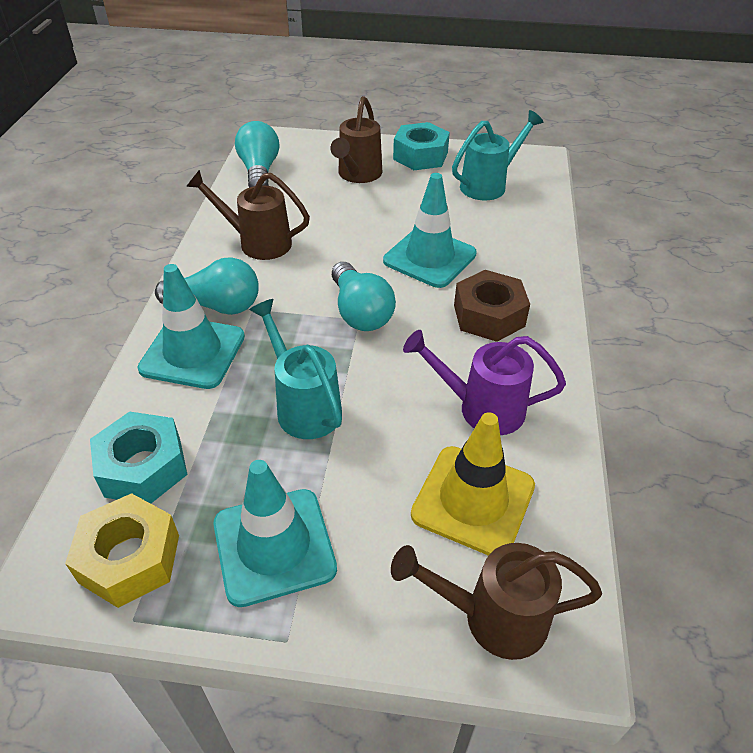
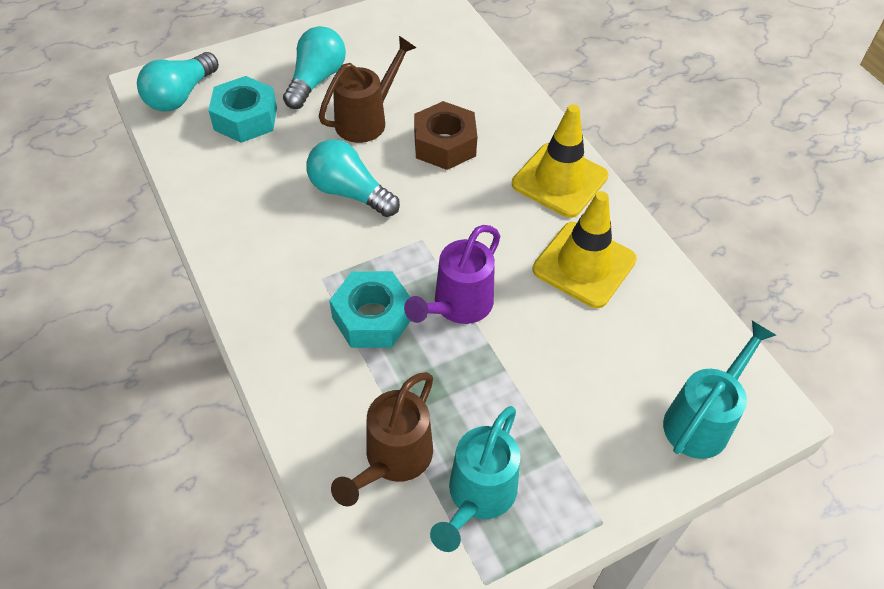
brown watering can: [186,170,310,260] [330,96,382,183] [391,543,602,660] = 3 -> [319,36,416,143] [331,372,433,506] = 2
turquoise traffic cone: [138,264,245,389] [213,460,337,607] [383,173,477,288] = 3 -> none = 0
yellow nut: [65,493,179,608] = 1 -> none = 0
yellow traffic cone: [411,412,535,556] = 1 -> [512,104,608,218] [533,191,637,308] = 2

